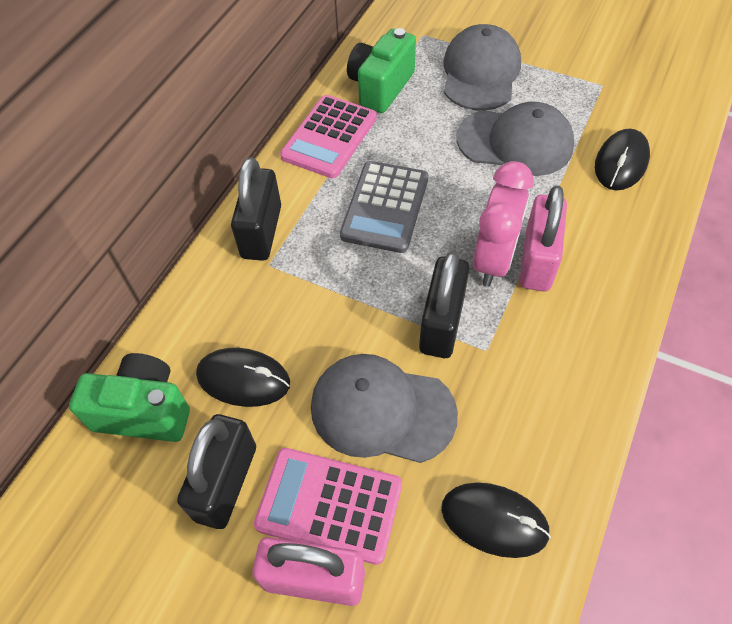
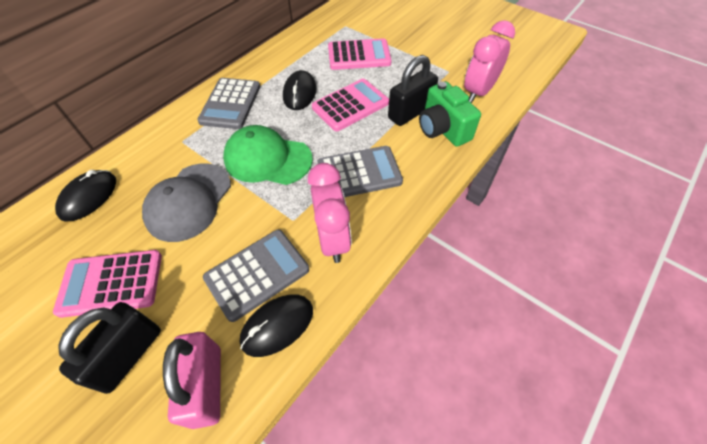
black padlock: [177,414,256,529] [231,157,281,261] [419,251,470,358] = 3 -> [58,302,161,394] [388,55,438,126] = 2
green camera: [69,353,190,442] [347,28,416,113] = 2 -> [419,81,481,147] = 1
green cap: none = 0 -> [223,125,313,185] = 1
grey calculator: [340,161,428,253] = 1 -> [197,78,260,129] [203,230,309,322] [318,146,403,197] = 3
grey cap: [311,354,458,463] [444,24,521,111] [456,102,574,176] = 3 -> [142,163,231,242] = 1
pink calculator: [254,448,402,565] [280,95,377,178] = 2 -> [53,250,162,318] [312,79,389,131] [328,38,392,70] = 3
pink clock: [473,161,534,287] = 1 -> [308,163,352,263] [464,20,515,103] = 2
pink padlock: [252,537,365,606] [520,186,567,292] = 2 -> [163,332,221,429] = 1

